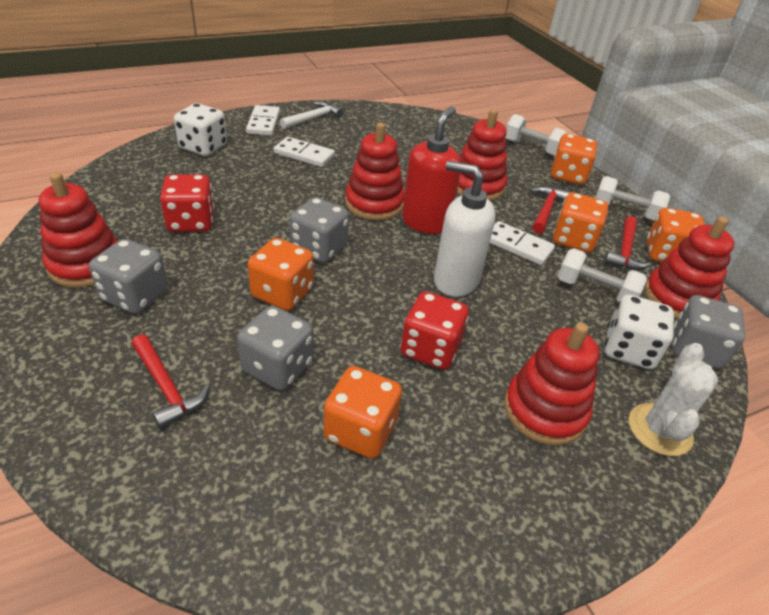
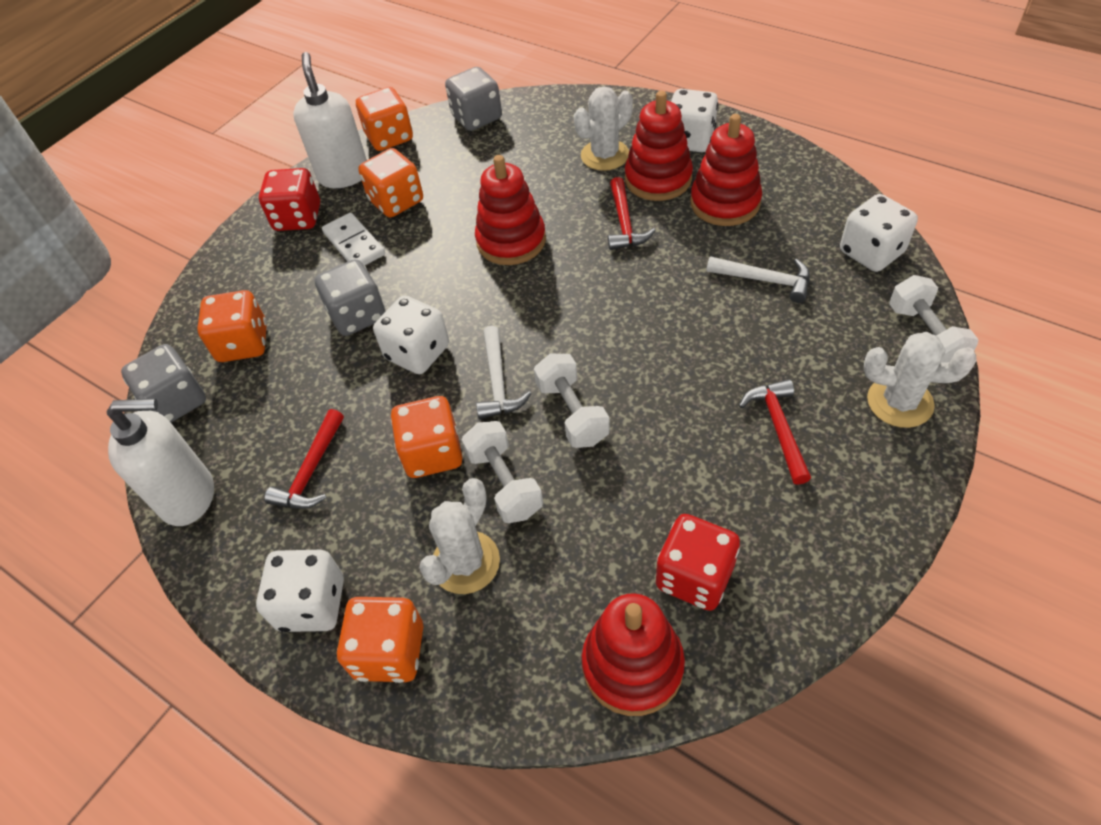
grey dice: [89,239,168,314] [237,306,313,391] [290,197,349,263] [673,295,745,369] = 4 -> [121,344,206,423] [315,259,385,336] [445,67,502,131] = 3
red soap dispenser: [402,107,462,234] = 1 -> none = 0
red stacking toy: [39,173,118,288] [345,123,404,220] [457,109,507,201] [504,322,600,445] [645,216,734,319] = 5 -> [475,155,546,265] [582,593,685,716] [625,91,693,201] [690,114,762,226] = 4
white cactus: [629,343,718,456] = 1 -> [419,478,500,594] [574,86,633,171] [864,332,977,428] = 3
white dice: [174,103,227,156] [605,294,674,369] = 2 -> [256,550,344,632] [373,295,449,374] [671,89,718,152] [840,194,918,272] = 4
white domino: [246,105,280,136] [274,137,335,167] [490,221,555,265] = 3 -> [322,213,385,266] = 1
white hammer: [280,101,343,129] = 1 -> [476,326,531,419] [707,256,810,303] = 2
white soap dispenser: [434,161,496,297] = 1 -> [107,399,214,526] [293,52,367,188] = 2

